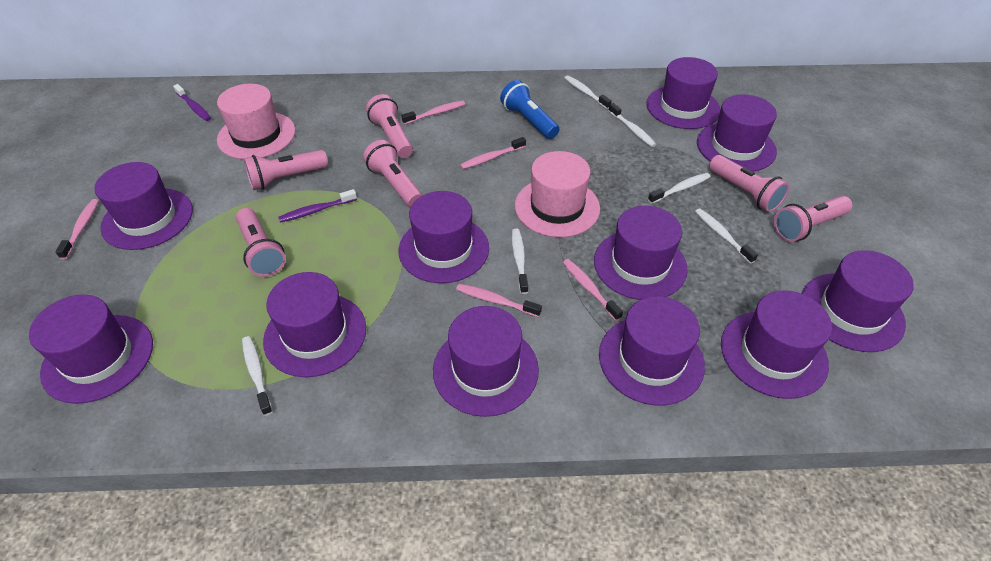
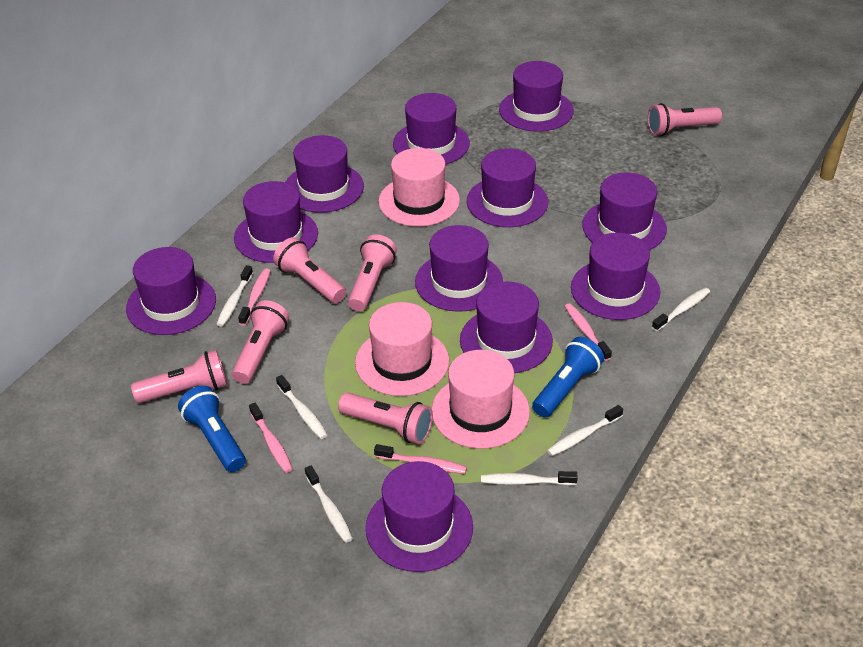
blue flashlight: [500,80,560,139] = 1 -> [178,386,246,472] [532,337,604,418] = 2
pink hat: [217,84,296,159] [515,151,600,237] = 2 -> [355,302,449,396] [378,148,460,227] [432,350,530,449] = 3
pink toothbrush: [55,199,99,259] [401,100,465,125] [456,284,542,317] [460,137,526,169] [563,259,623,321] = 5 -> [238,268,271,326] [249,403,293,473] [374,444,467,474] [565,303,612,361] = 4
purple toothbrush: [173,84,211,121] [278,189,357,223] = 2 -> none = 0

